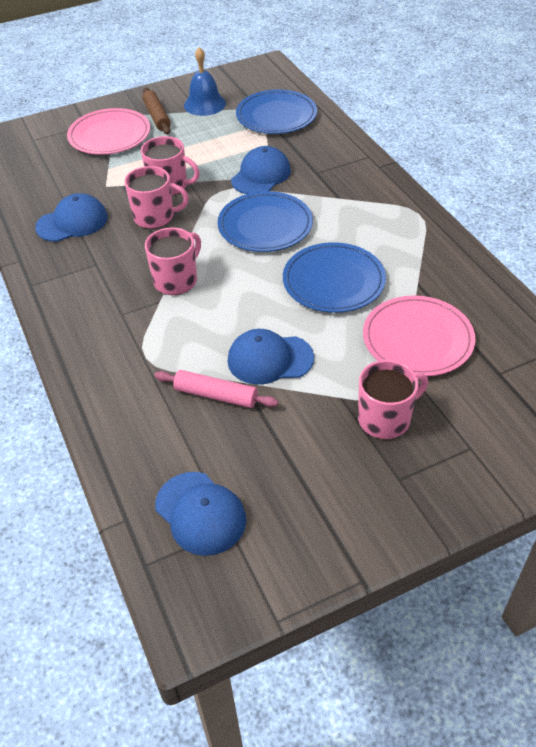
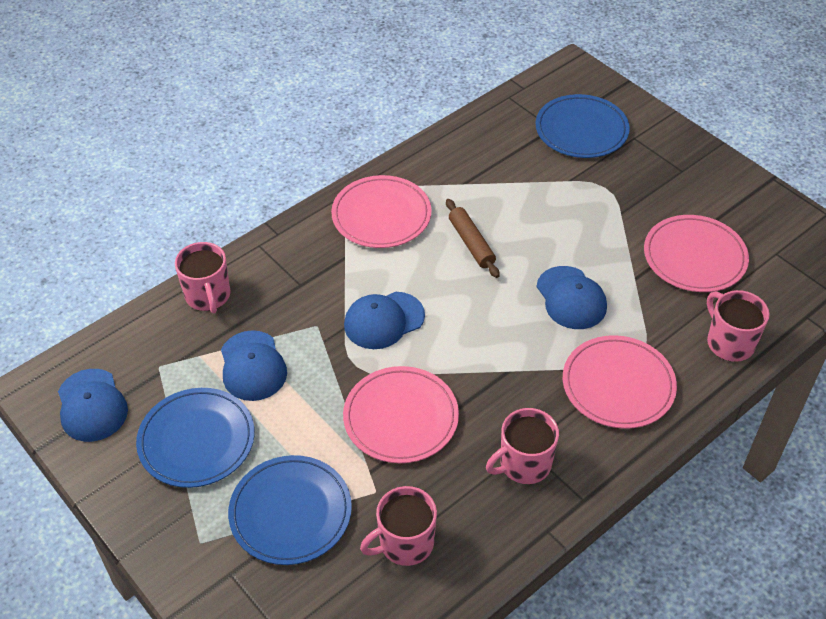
blue bell: [184,47,226,116] = 1 -> none = 0
pink plate: [67,108,150,155] [363,296,476,376] = 2 -> [331,175,432,248] [343,366,459,463] [563,335,677,429] [644,215,749,292] = 4
pink rolling pin: [155,370,278,408] = 1 -> none = 0

